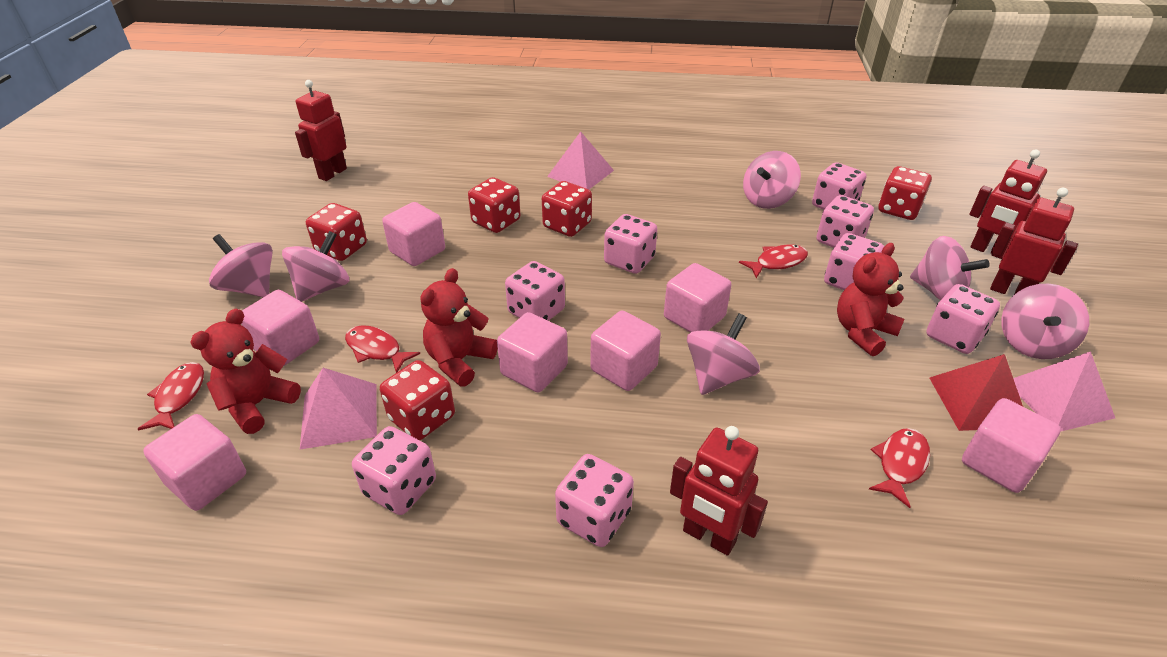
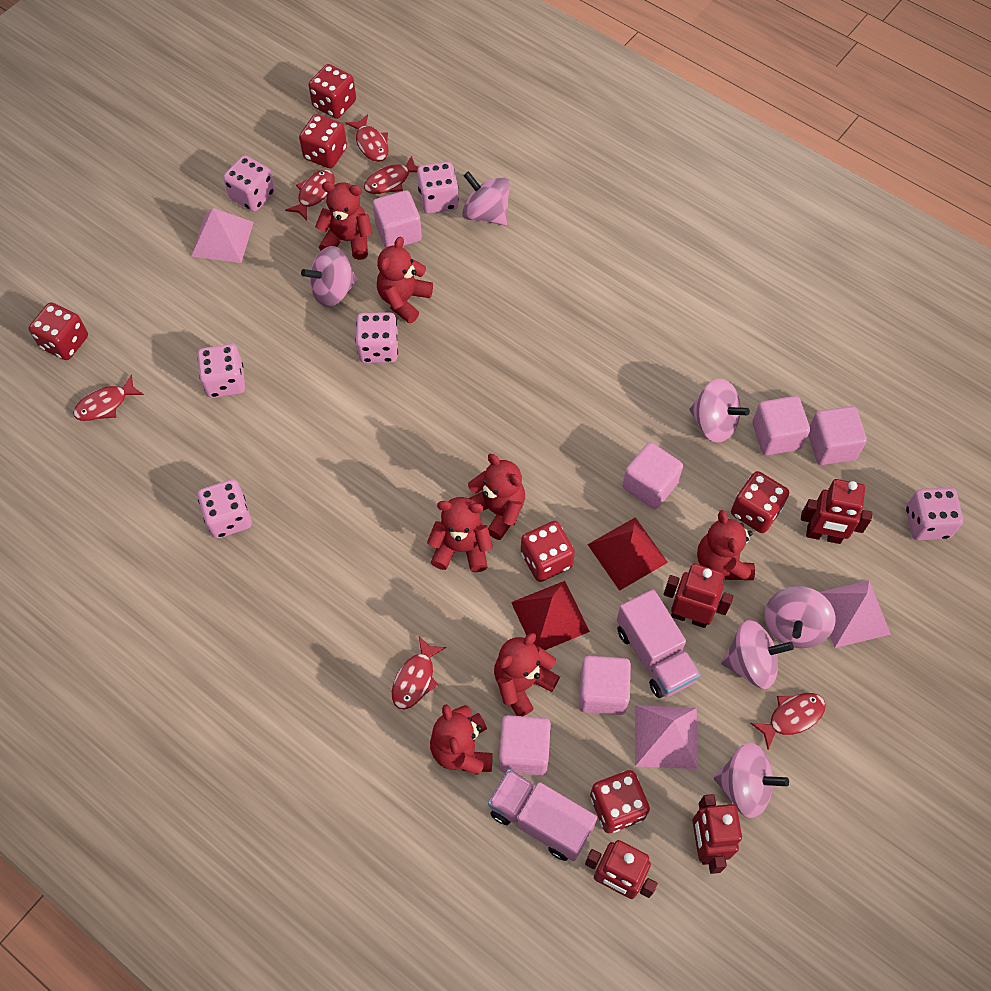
pink cube: [143,414,246,511] [241,290,319,366] [382,202,445,266] [497,312,568,393] [590,311,661,391] [664,263,731,333] [962,398,1061,493] = 7 -> [373,190,422,248] [499,715,551,775] [579,656,631,715] [622,442,683,510] [752,396,810,455] [808,406,867,465] = 6
pink dice: [352,426,436,515] [505,261,565,321] [555,454,634,547] [604,214,657,274] [812,162,867,210] [816,195,874,248] [824,233,884,290] [926,284,1000,354] = 8 -> [197,344,245,398] [198,479,252,538] [223,155,275,212] [356,312,398,363] [417,162,459,214] [906,487,963,540] = 6
pink truck: none = 0 -> [488,769,597,861] [617,589,701,698] = 2
red dice: [306,203,367,261] [380,360,455,440] [468,177,520,233] [542,181,592,237] [878,166,932,220] = 5 -> [28,302,88,360] [299,114,347,168] [308,64,356,119] [521,521,575,582] [590,770,650,833] [731,471,789,533] = 6
red fish: [138,362,204,431] [345,325,420,373] [739,244,808,279] [869,428,930,508] = 4 -> [73,374,144,421] [285,170,335,221] [346,114,389,162] [364,155,418,194] [392,636,446,710] [750,693,826,749] = 6
red pyramid: [930,354,1023,431] = 1 -> [511,581,590,650] [587,517,668,591] = 2
red teddy bear: [190,309,301,434] [420,268,498,387] [837,243,905,356] = 3 -> [315,182,372,260] [377,237,433,324] [427,497,493,572] [430,704,493,775] [468,454,525,540] [494,633,560,716] [697,510,755,580] = 7

